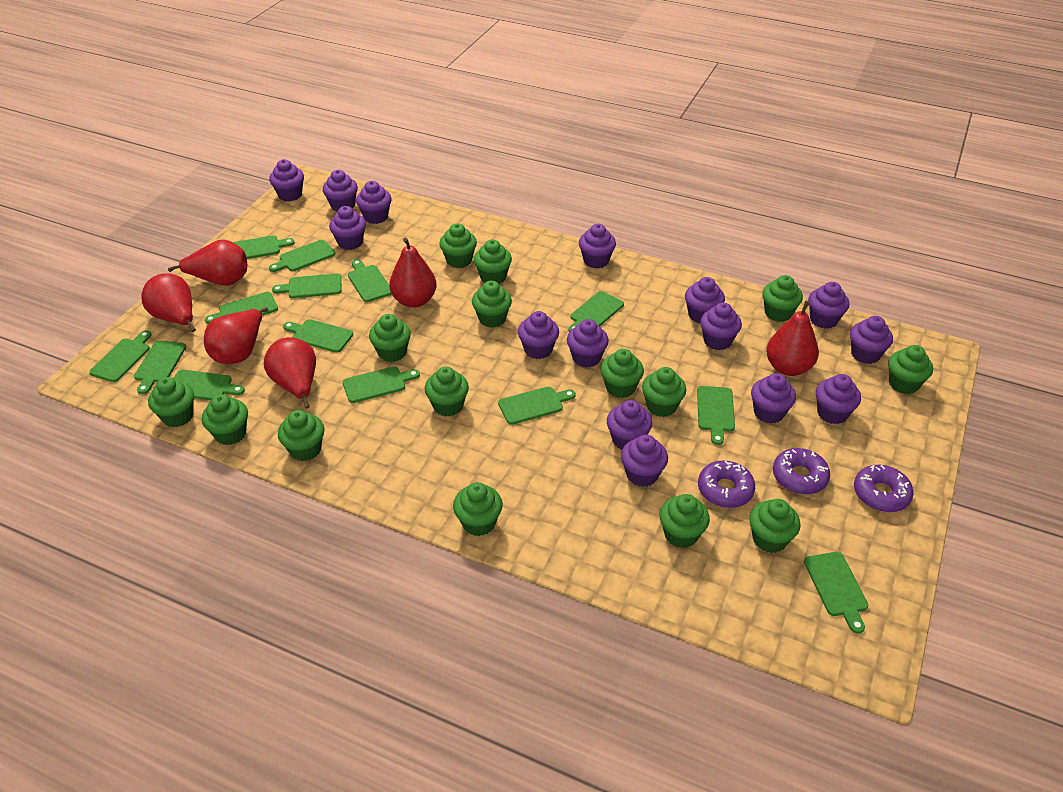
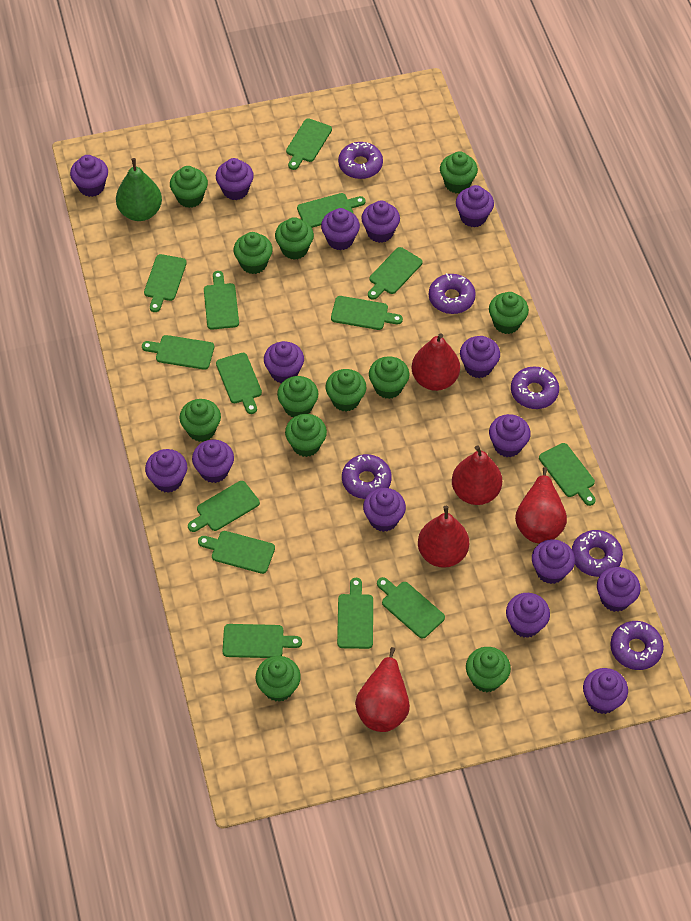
green cupcake: [148,377,194,427] [202,394,248,445] [278,410,325,461] [369,314,411,362] [425,367,469,417] [439,223,477,268] [453,482,503,536] [472,281,512,328] [474,239,512,284] [601,349,644,398] [642,367,686,417] [659,494,710,548] [749,499,801,553] [762,275,803,322] [888,345,933,394] = 15 -> [170,166,208,208] [179,399,221,442] [234,232,273,274] [256,656,301,702] [275,217,314,260] [277,376,318,417] [285,414,327,457] [325,369,366,412] [369,356,409,399] [440,151,478,193] [466,647,511,692] [489,292,529,334] = 12
green pear: none = 0 -> [116,158,162,221] = 1
purple donut: [698,460,755,508] [773,448,830,494] [854,465,914,512] = 3 -> [338,142,383,179] [342,454,392,499] [429,273,476,314] [511,366,559,409] [572,530,623,577] [610,621,664,670] = 6
red pear: [141,273,196,332] [168,240,247,286] [204,307,268,364] [264,337,316,408] [389,238,437,308] [766,301,819,376] = 6 -> [355,647,410,732] [411,333,460,391] [418,506,469,568] [452,445,502,505] [515,467,567,543] = 5

